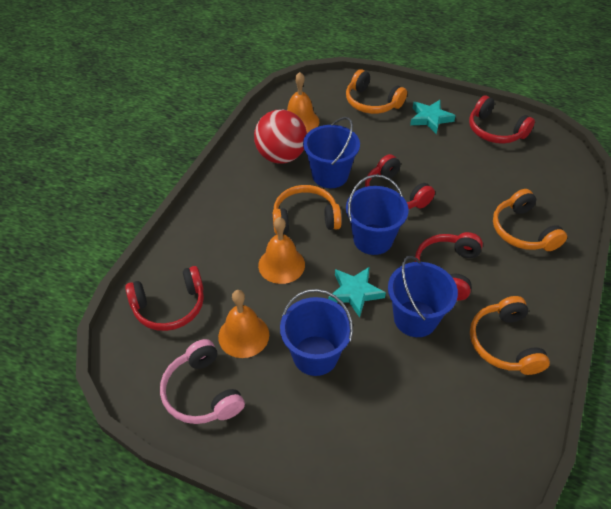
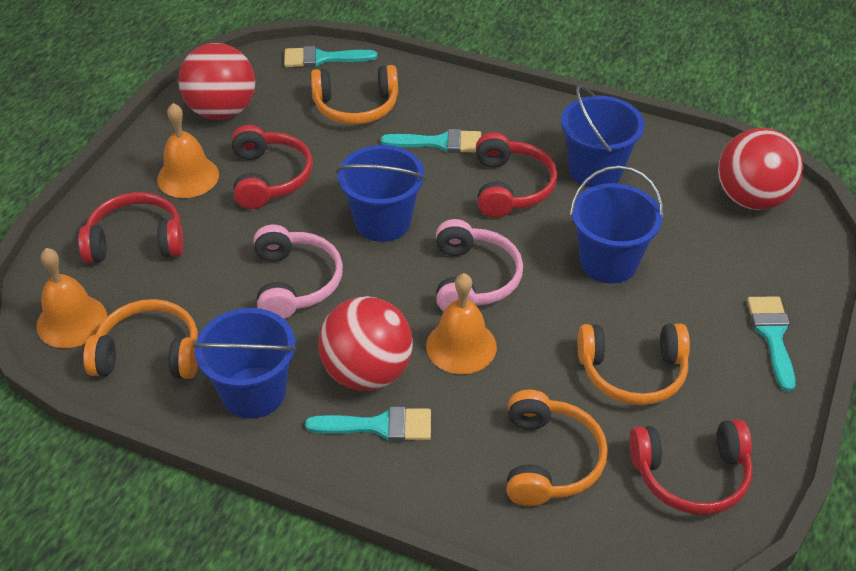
pink headphones: [160,339,245,424] = 1 -> [254,225,343,319] [436,219,523,312] = 2
red ball: [254,110,307,164] = 1 -> [178,43,255,120] [318,296,413,391] [718,128,803,210] = 3
turquoise brush: none = 0 -> [284,46,377,67] [305,407,431,441] [381,129,481,153] [747,296,796,392] = 4
turquoise star: [328,267,386,318] [410,100,456,134] = 2 -> none = 0

